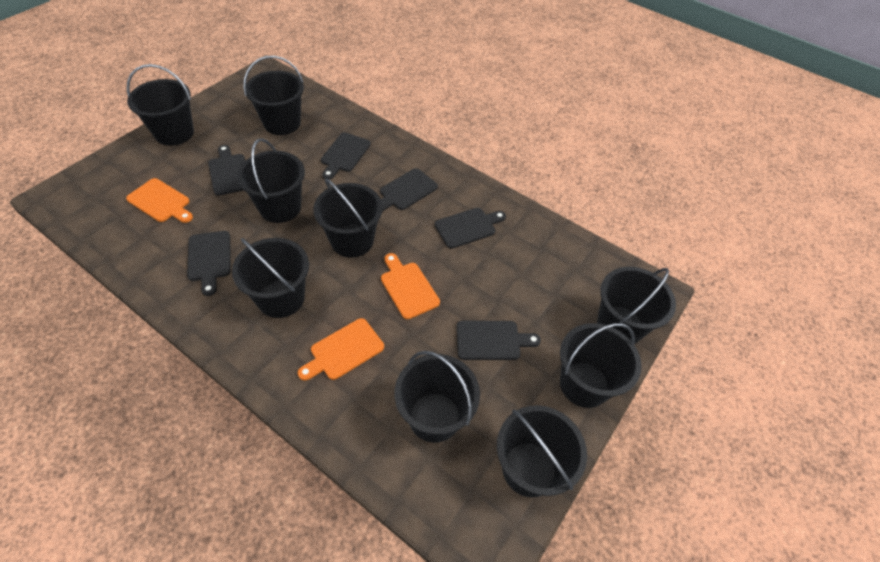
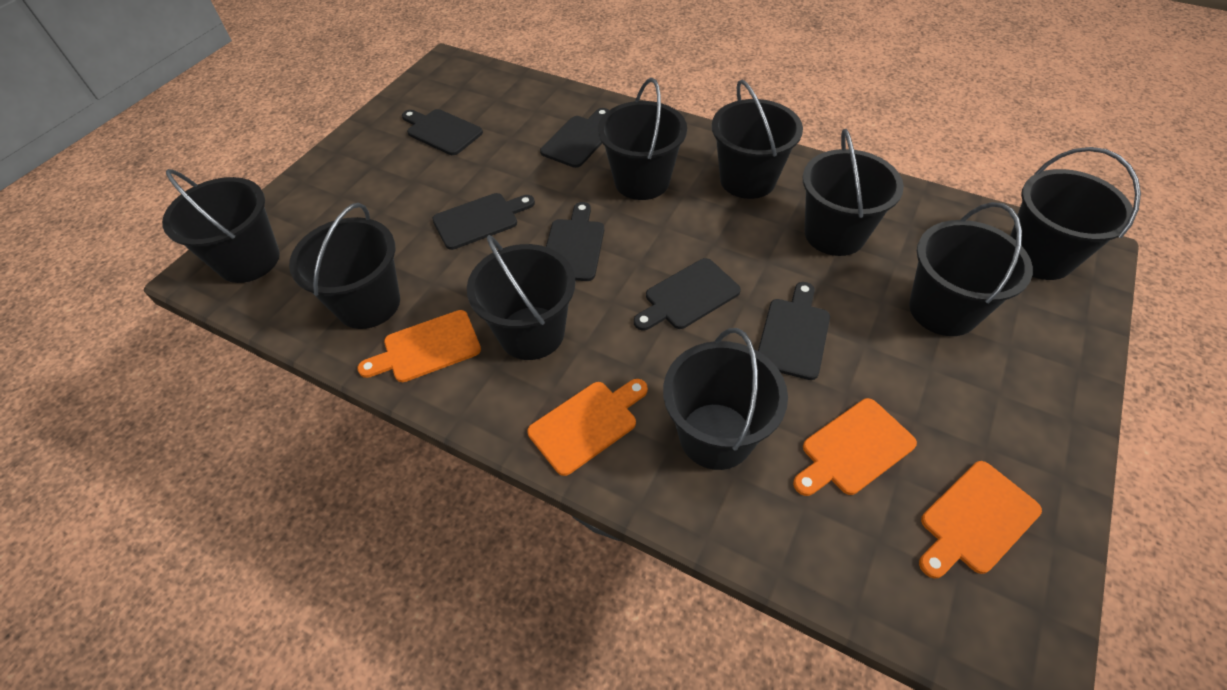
orange cutting board: [126,178,193,223] [298,318,384,381] [381,253,440,319] = 3 -> [358,310,481,382] [527,379,648,476] [793,398,917,496] [919,461,1042,579] = 4

